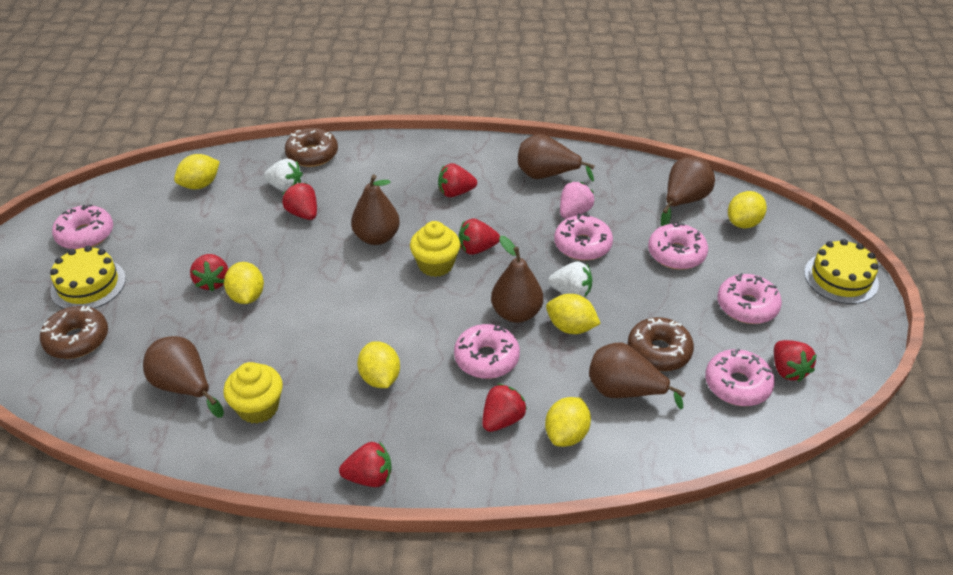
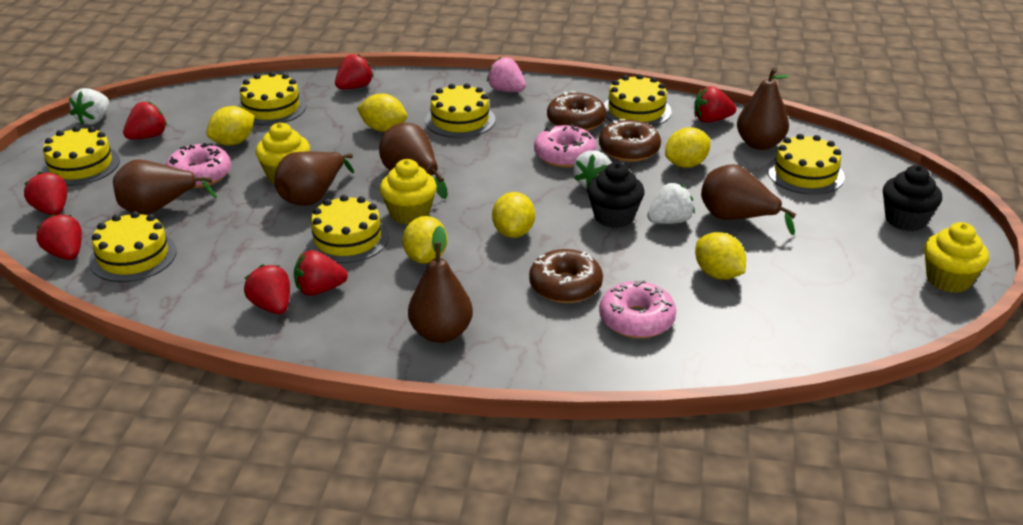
black cupcake: none = 0 -> [587,162,645,228] [883,165,942,231] = 2
pink donut: [52,204,113,250] [454,324,520,379] [554,213,613,261] [648,222,708,270] [705,349,775,406] [717,273,782,324] = 6 -> [166,143,231,188] [534,124,596,168] [599,280,676,339] = 3
white strawberry: [264,159,303,192] [548,262,592,297] = 2 -> [69,88,109,125] [573,150,611,189] [647,183,695,224] = 3
yellow cake: [50,246,126,309] [804,239,879,304] = 2 -> [41,126,120,186] [89,211,177,282] [237,72,306,125] [306,195,389,263] [425,83,495,138] [604,74,672,127] [767,134,845,195] = 7
yellow cupcake: [223,362,283,424] [410,221,460,277] = 2 -> [255,123,310,184] [380,159,437,225] [924,222,989,293] = 3

